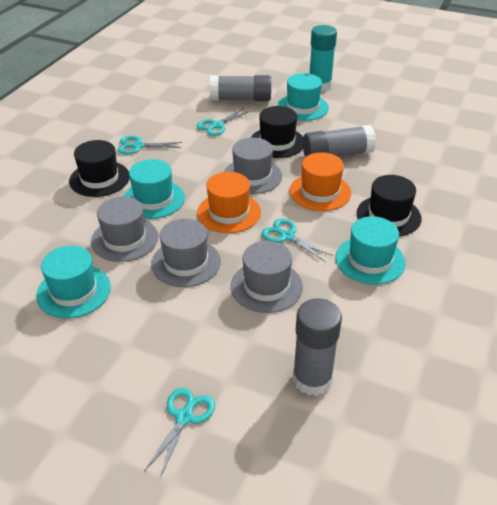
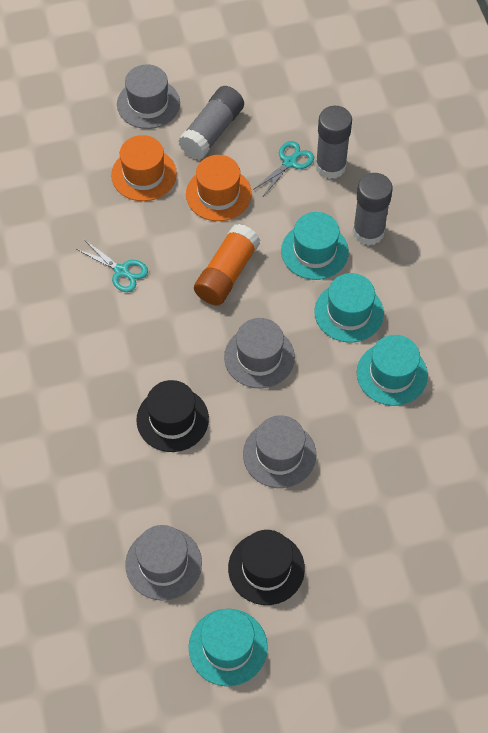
black hat: [69,140,130,197] [251,106,303,158] [357,175,422,236] = 3 -> [136,380,209,452] [228,530,305,605] = 2
orange glue stick: none = 0 -> [194,224,260,305] = 1
turquoise glue stick: [310,25,337,91] = 1 -> none = 0
turquoise scissors: [118,136,182,155] [144,388,215,478] [197,108,250,136] [262,219,333,261] = 4 -> [76,240,148,292] [253,141,314,196] = 2

